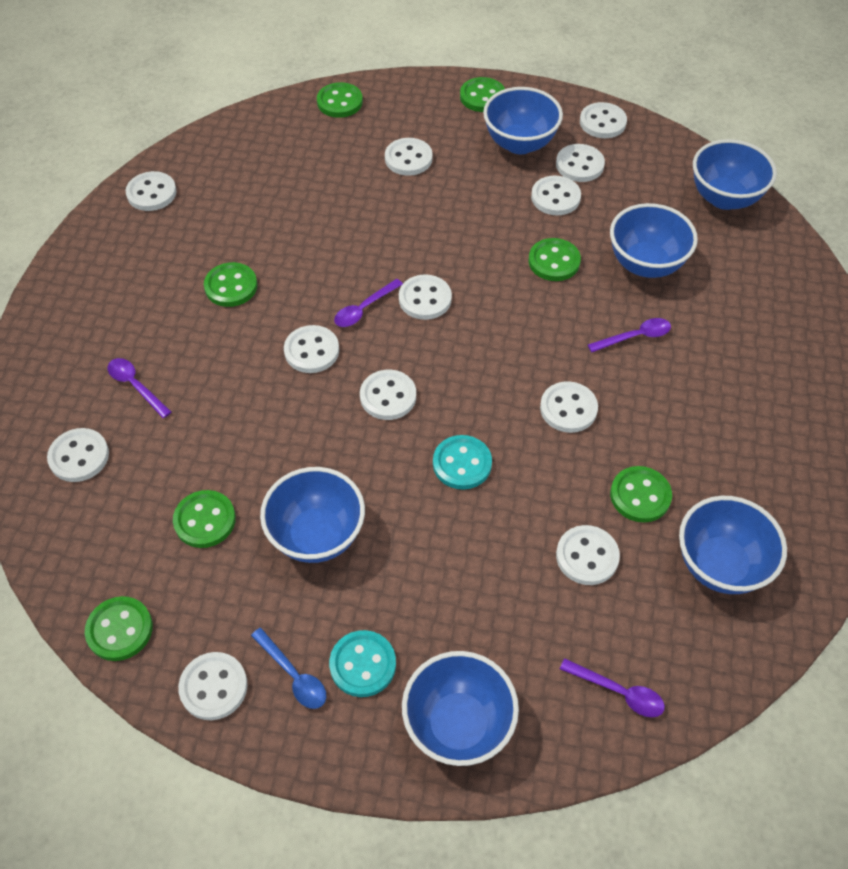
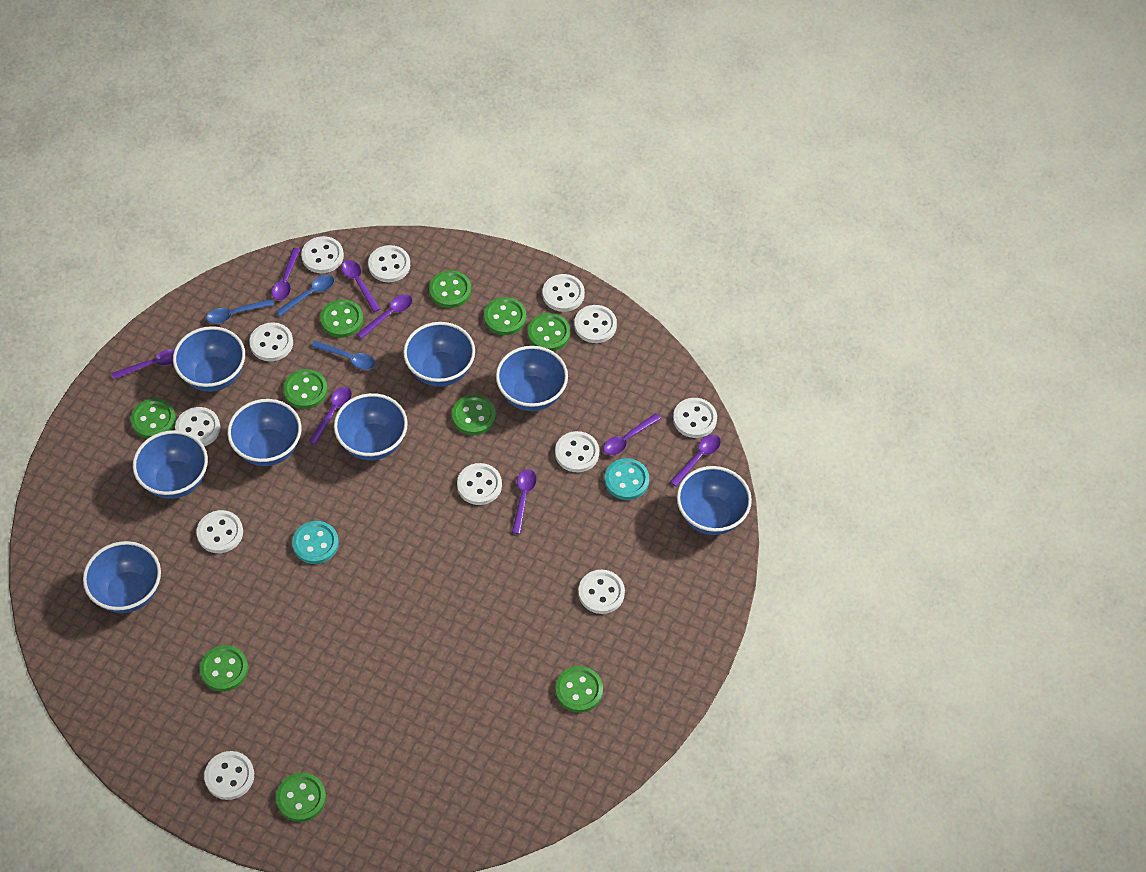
blue bowl: [260,467,365,563] [402,651,519,766] [483,87,563,154] [610,203,698,278] [679,496,787,594] [693,139,777,210] = 6 -> [83,541,161,613] [133,430,208,499] [173,326,245,392] [227,399,302,466] [334,393,408,460] [403,322,475,387] [496,346,568,411] [677,466,752,535] = 8
blue spoon: [251,628,326,709] = 1 -> [206,299,274,324] [276,275,334,317] [311,340,375,370] = 3
green button: [85,596,153,661] [173,490,236,548] [204,262,257,307] [317,82,363,118] [460,77,505,112] [529,238,581,281] [610,466,672,522] = 7 -> [131,398,176,439] [200,645,248,692] [276,773,326,822] [283,369,328,409] [320,299,363,338] [429,270,471,308] [452,395,496,435] [484,297,526,335] [528,313,570,351] [555,666,603,713] = 10
purple spoon: [108,358,171,418] [334,279,403,327] [560,658,665,717] [588,318,671,353] = 4 -> [112,349,175,379] [272,248,301,301] [309,387,352,445] [341,260,381,312] [356,294,413,339] [512,469,537,534] [603,413,661,455] [670,434,721,487] = 8

